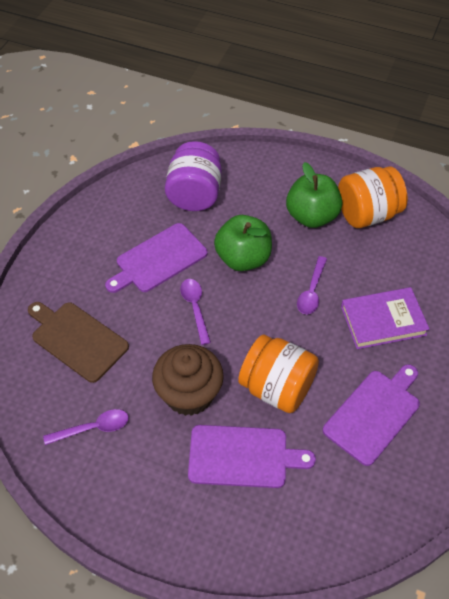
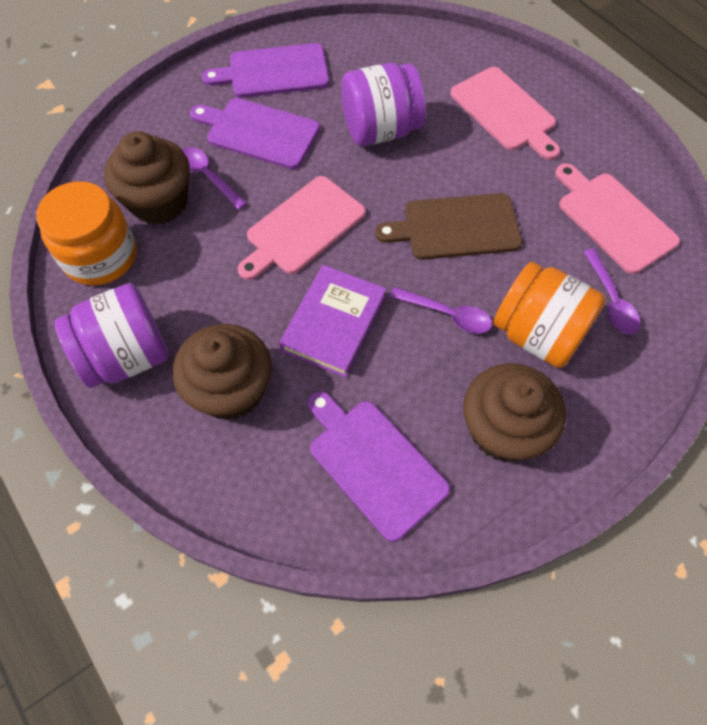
brown cupcake: [152,344,224,416] = 1 -> [104,131,190,225] [173,324,272,420] [463,363,566,461] = 3
green apple: [214,215,272,271] [286,162,342,228] = 2 -> none = 0
pink cutting board: none = 0 -> [238,176,366,280] [450,67,560,160] [555,163,680,274] = 3
purple jar: [165,141,222,211] = 1 -> [54,283,169,388] [341,63,426,146] = 2

